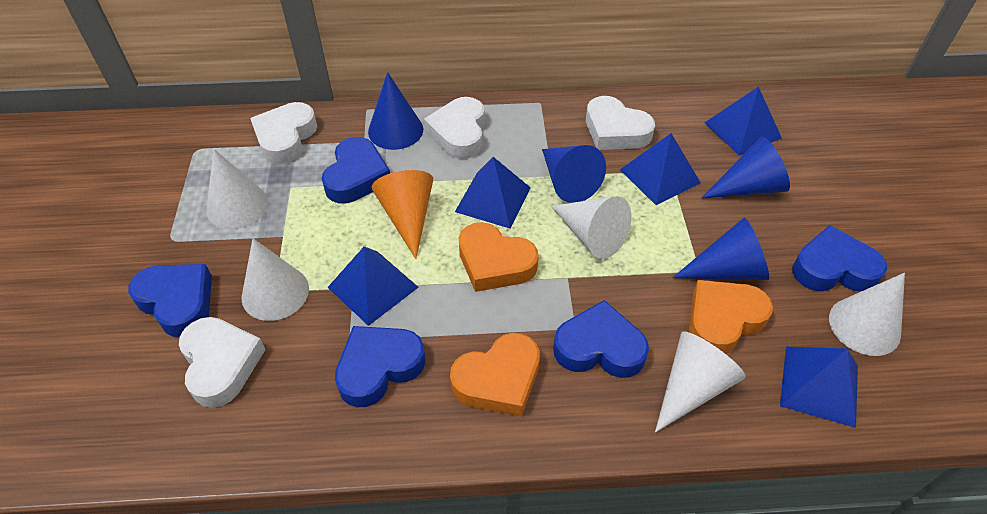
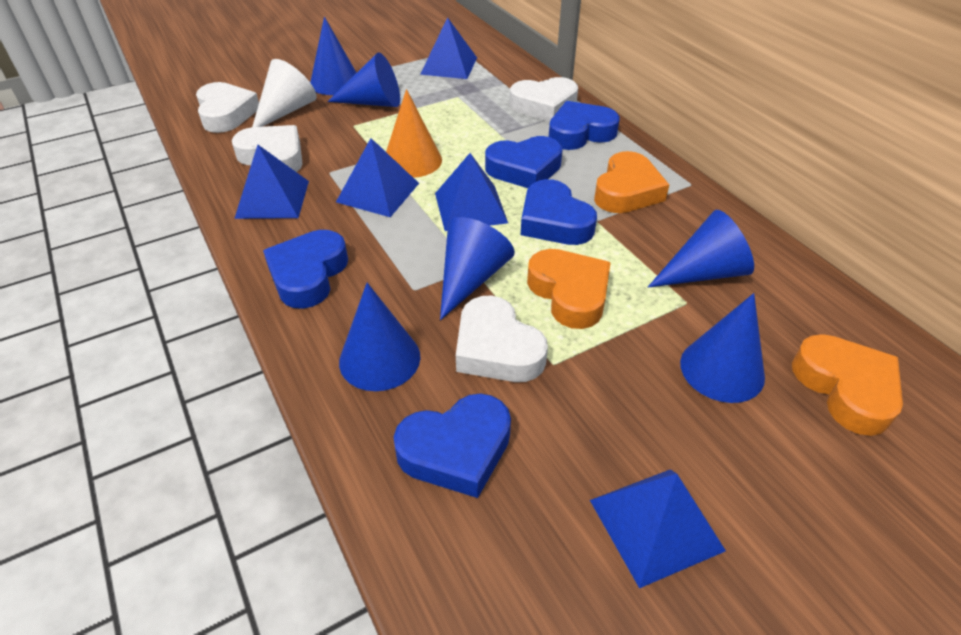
blue cone: [368,72,423,150] [542,145,606,203] [672,218,769,280] [701,137,790,199] = 4 -> [310,17,357,95] [327,53,400,107] [339,283,420,391] [440,217,515,320] [648,210,754,288] [680,293,765,403] = 6
white cone: [207,149,268,229] [242,238,309,321] [551,196,631,259] [655,332,746,432] [829,273,905,356] = 5 -> [252,59,317,127] = 1

